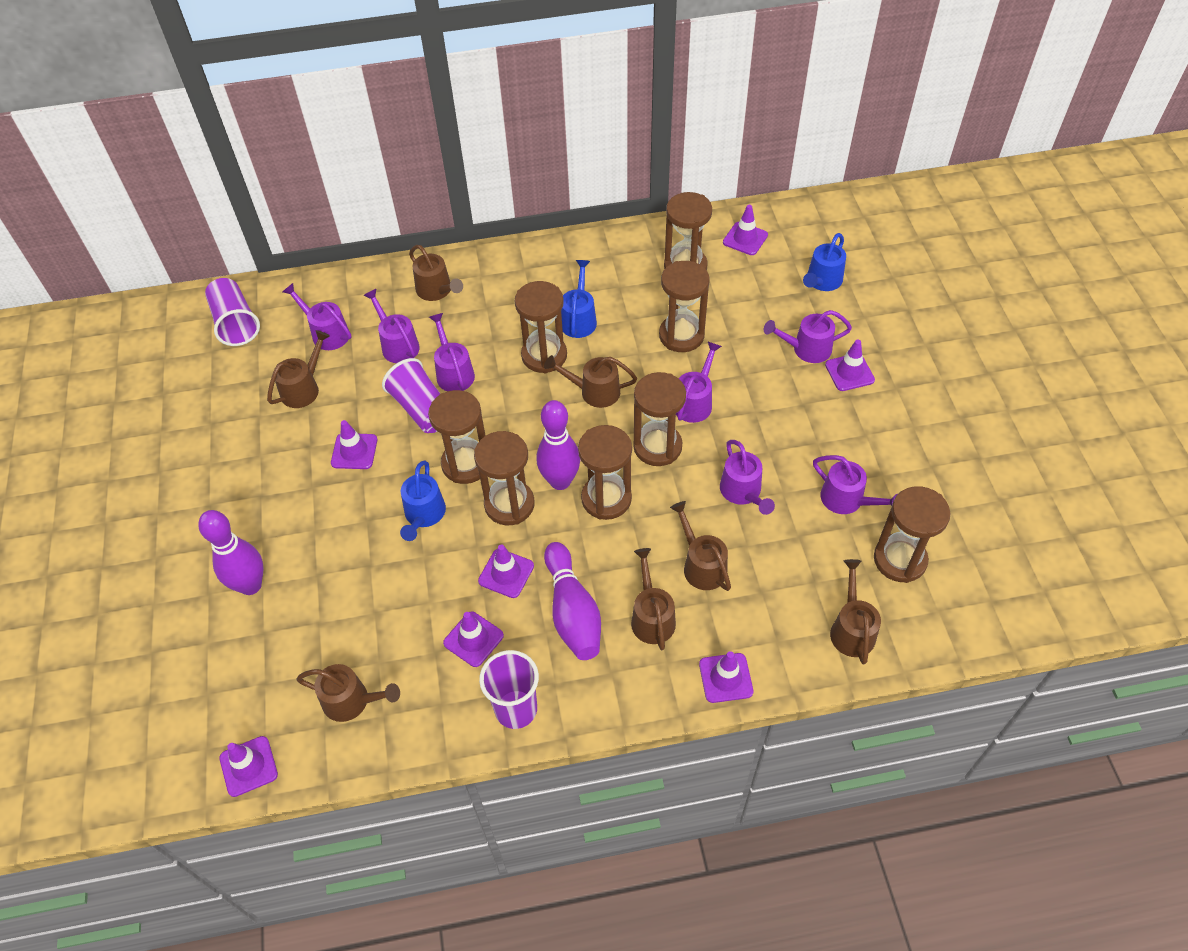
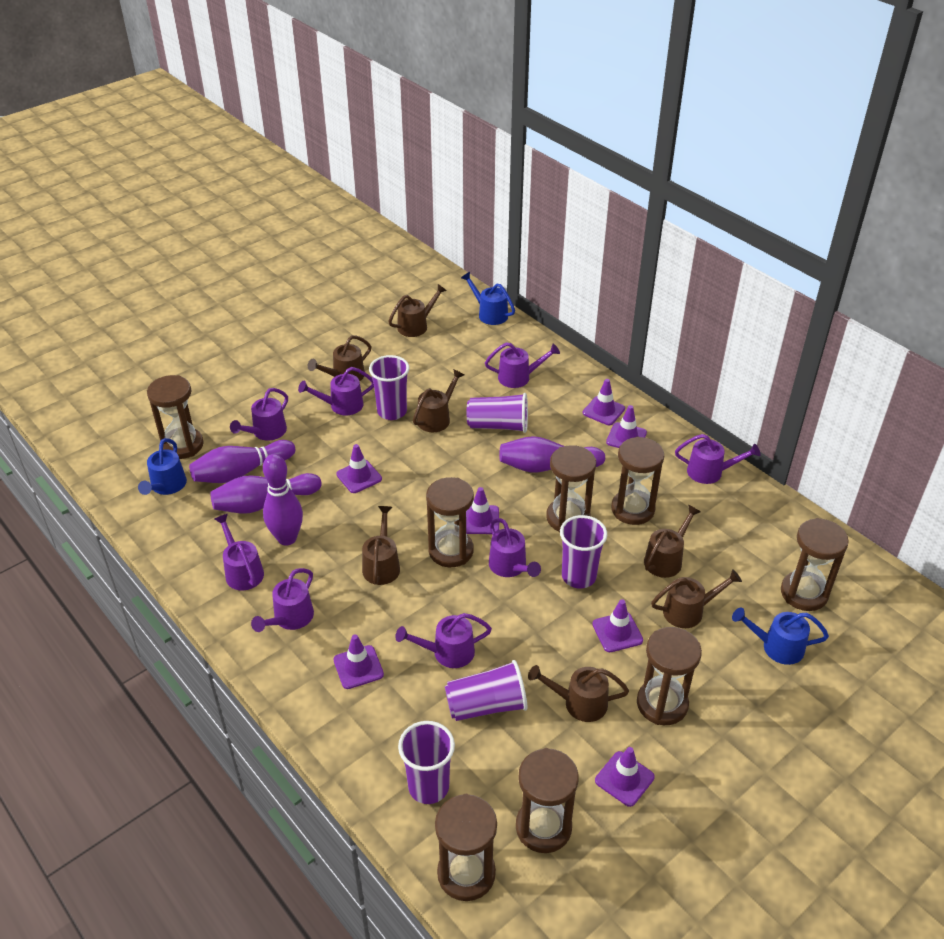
purple bowling pin: [198,510,264,595] [537,400,580,490] [544,542,601,660] = 3 -> [189,440,295,483] [210,473,322,514] [263,454,303,546] [499,436,605,473] = 4
purple cup: [205,278,260,346] [382,358,440,433] [479,650,539,729] = 3 -> [369,355,409,420] [398,721,455,804] [445,660,527,721] [467,393,528,433] [560,515,607,589] = 5
purple watering can: [283,283,351,350] [364,289,420,363] [429,313,475,391] [676,342,722,423] [720,440,775,515] [764,310,852,363] [813,455,898,514] = 7 -> [214,514,264,590] [230,388,288,441] [251,568,314,632] [298,367,374,415] [395,613,492,668] [485,342,560,388] [489,518,541,577] [675,434,761,484] = 8

